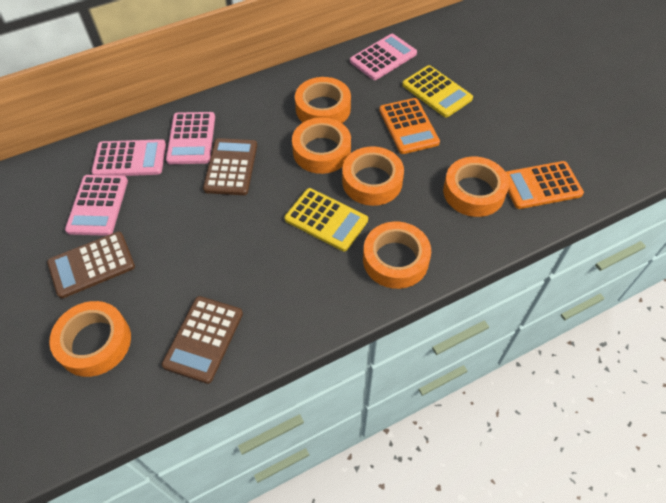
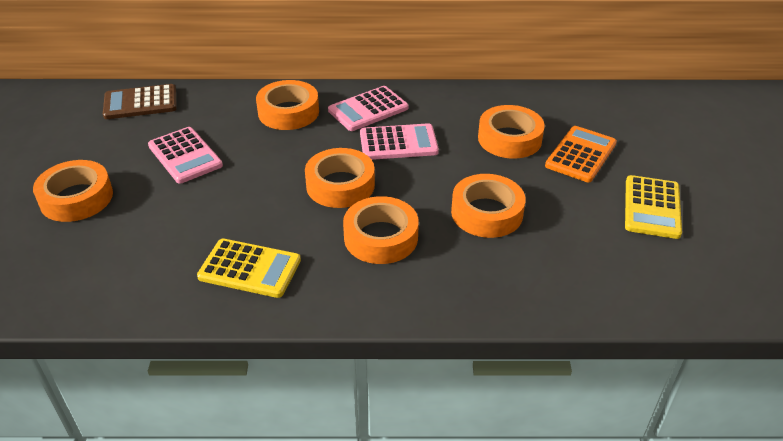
brown calculator: [47,231,135,298] [162,296,243,384] [203,138,257,195] = 3 -> [103,84,177,119] = 1
orange calculator: [379,98,440,154] [506,161,584,209] = 2 -> [545,126,617,182] = 1
pink calculator: [65,175,128,236] [91,139,166,176] [166,112,215,164] [350,34,417,80] = 4 -> [148,127,223,184] [328,86,408,131] [360,123,439,160] = 3

